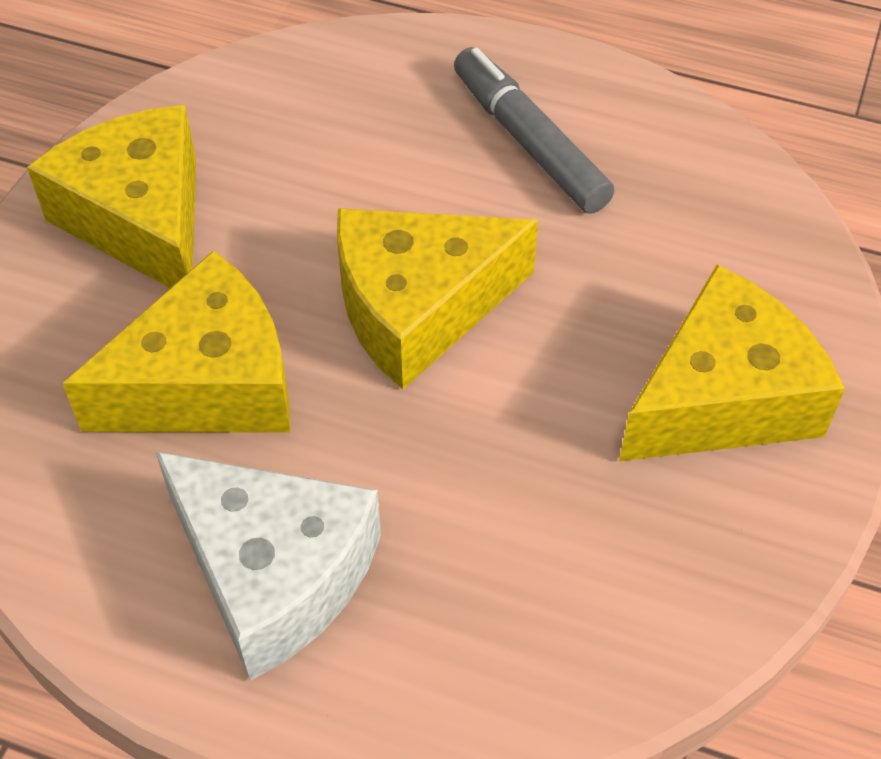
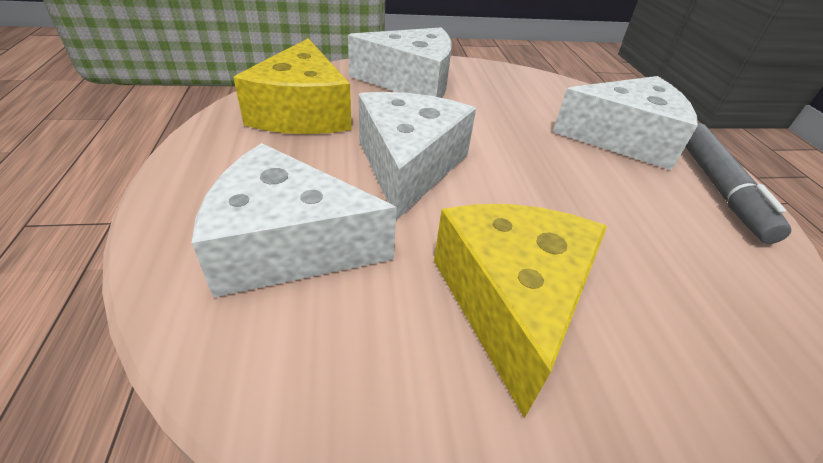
white cheese: [155,451,381,681] = 1 -> [192,143,397,298] [348,28,452,98] [358,92,476,220] [553,76,698,170] = 4
yellow cheese: [27,105,196,288] [62,251,290,433] [337,208,538,389] [619,265,845,461] = 4 -> [233,38,352,134] [434,204,607,418] = 2

